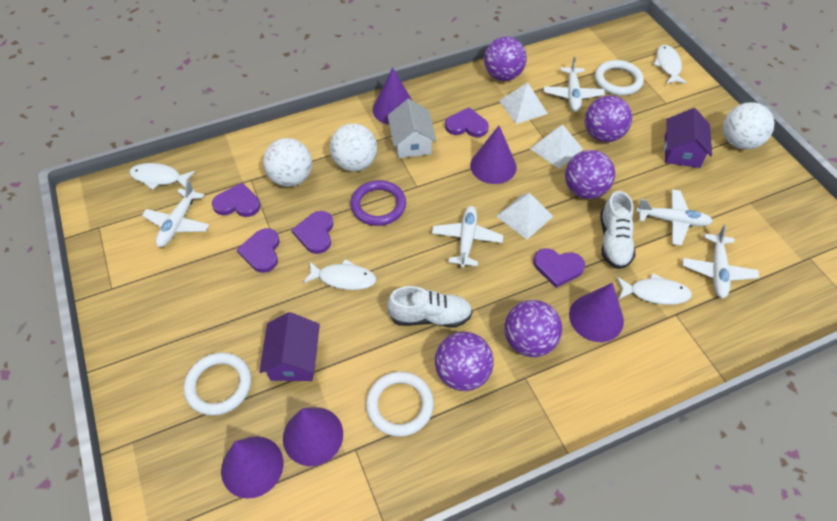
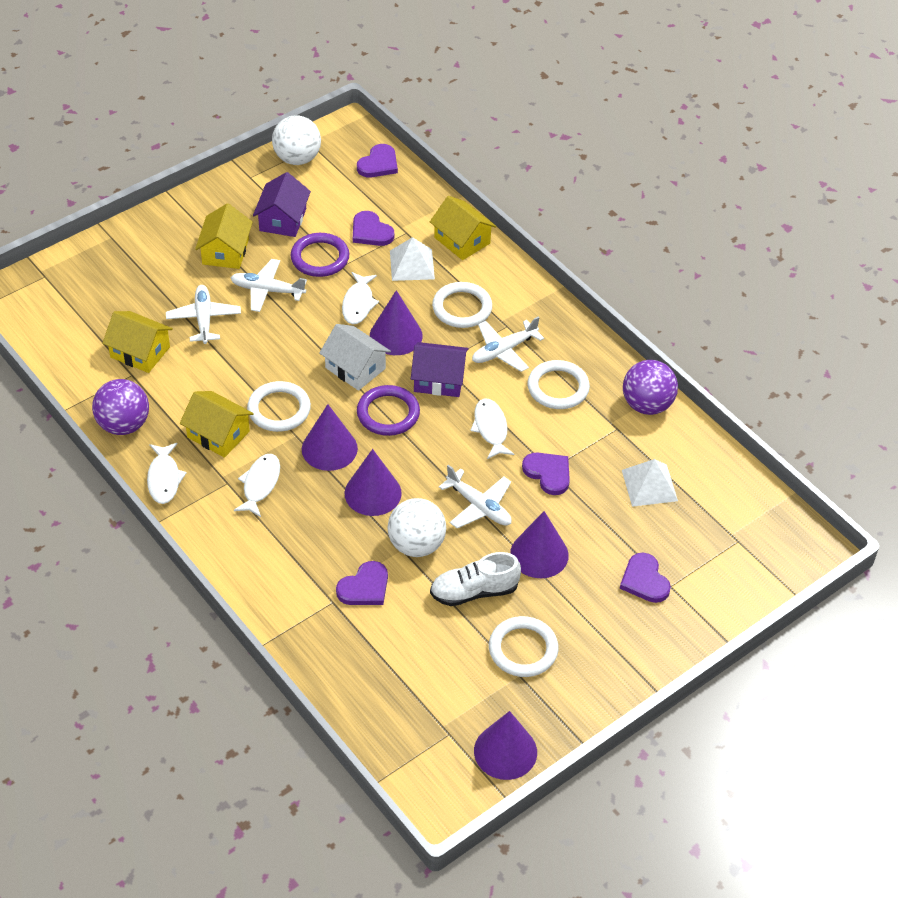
purple ball: [435,332,494,391] [484,37,527,81] [504,300,562,357] [565,150,615,199] [585,95,632,142] = 5 -> [92,379,149,435] [623,360,678,415] = 2
purple ring: [350,180,406,226] = 1 -> [291,233,349,277] [357,385,420,436] = 2
white ball: [263,138,312,187] [330,123,377,171] [723,102,774,149] = 3 -> [272,115,321,165] [387,498,446,557] = 2
white plane: [142,180,209,247] [432,206,503,268] [544,56,605,112] [636,189,713,245] [683,225,759,298] = 5 -> [166,285,241,344] [231,259,307,312] [439,465,512,528] [472,316,544,372] = 4
white pyramid: [496,193,553,239] [499,82,548,124] [530,125,583,169] = 3 -> [390,237,435,281] [622,459,678,507] = 2
white ring: [184,352,251,416] [366,371,434,437] [595,60,644,95] = 3 -> [247,381,311,432] [432,282,492,328] [489,616,559,677] [528,360,590,409] = 4
white shoe: [387,286,473,327] [600,191,636,269] = 2 -> [430,552,521,606] = 1
yellow house: none = 0 -> [102,311,173,373] [180,391,254,458] [195,203,253,269] [430,196,497,260] = 4

